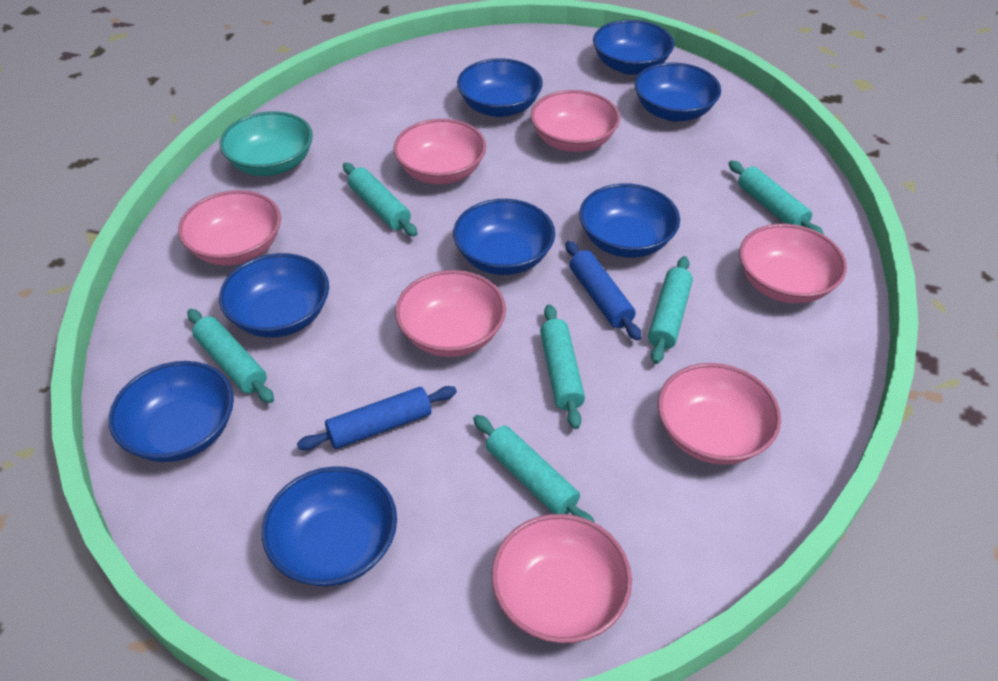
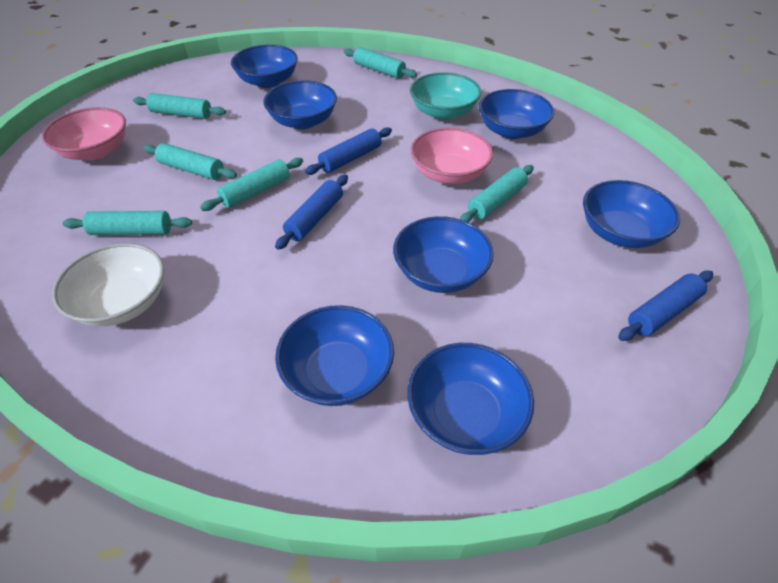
blue bowl: [109,361,234,462] [219,253,329,338] [262,466,397,587] [453,199,555,275] [457,58,543,117] [579,183,680,258] [593,20,674,75] [634,62,721,122] = 8 -> [231,45,298,88] [263,80,337,129] [275,305,394,406] [393,216,494,293] [407,343,534,455] [479,89,554,139] [583,180,680,248] = 7
blue rolling pin: [297,386,457,450] [566,241,641,341] = 2 -> [275,175,348,250] [305,127,392,175] [618,271,713,341] = 3
pink bowl: [178,190,281,266] [393,119,486,184] [395,270,506,357] [492,514,632,643] [530,90,620,152] [658,363,781,465] [739,224,847,304] = 7 -> [42,107,126,160] [411,127,493,184] = 2
white bowl: none = 0 -> [52,243,164,326] = 1

